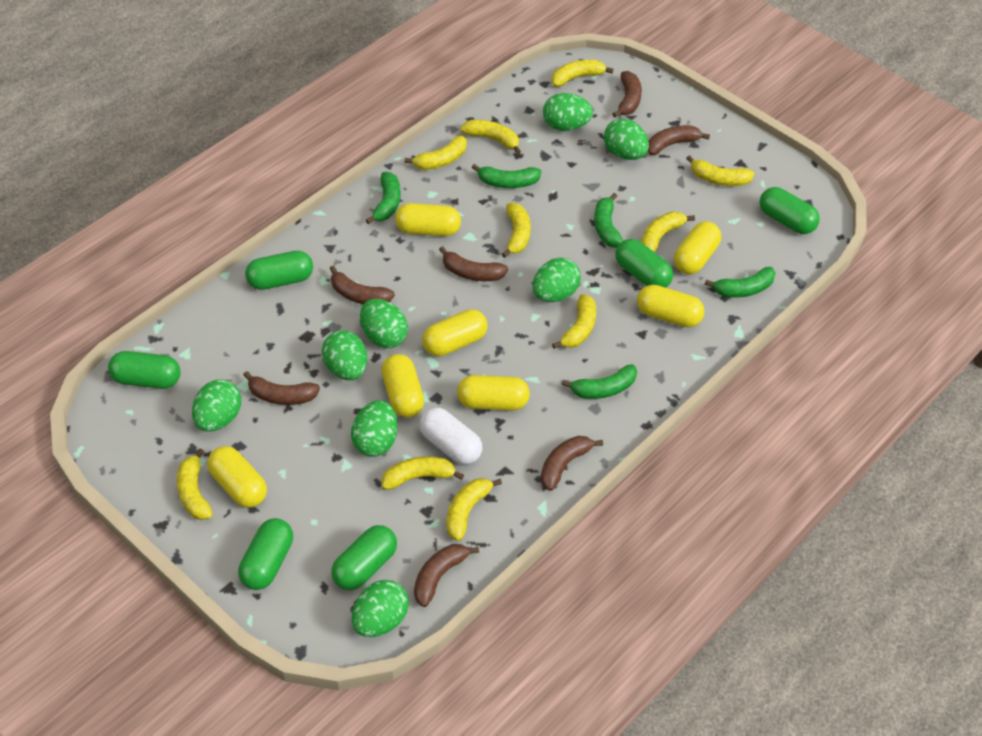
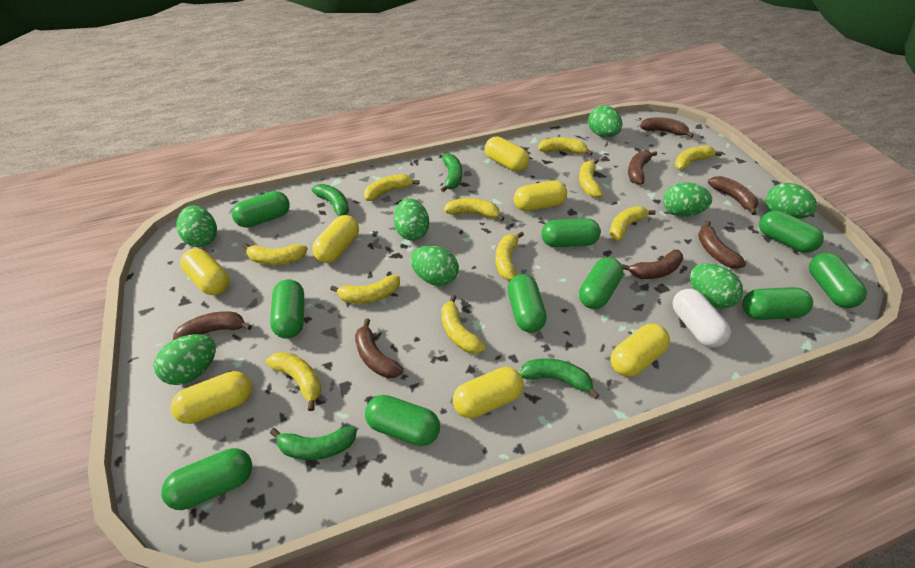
green banana: [366,172,401,224] [472,164,541,188] [562,364,637,399] [594,193,623,248] [705,267,776,298] = 5 -> [270,426,357,460] [312,184,349,217] [441,153,462,192] [520,358,600,399] = 4
green capsule: [108,351,181,389] [238,518,293,590] [245,251,313,290] [331,525,397,590] [615,239,673,288] [759,187,820,234] = 6 -> [161,448,252,510] [232,191,290,228] [270,279,304,339] [365,395,440,446] [508,274,547,333] [541,218,601,247] [579,257,623,309] [742,287,813,320] [759,210,824,253] [809,253,867,308] = 10
yellow banana: [177,449,213,520] [382,456,464,490] [405,135,467,170] [447,478,502,541] [460,120,521,155] [502,203,531,258] [551,60,614,87] [552,294,596,349] [641,212,695,252] [686,155,754,186] = 10 -> [243,243,308,265] [266,352,322,411] [330,275,400,304] [364,174,420,201] [442,295,486,354] [444,198,505,221] [495,231,524,280] [538,137,593,156] [579,159,603,198] [609,206,656,241] [675,146,722,170] = 11

